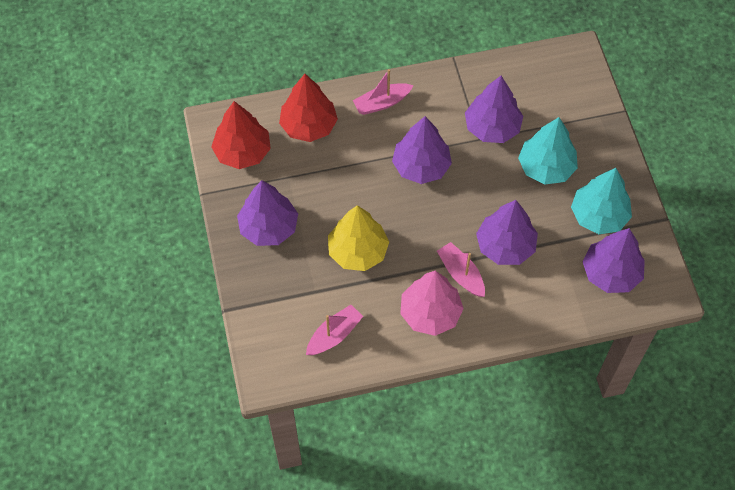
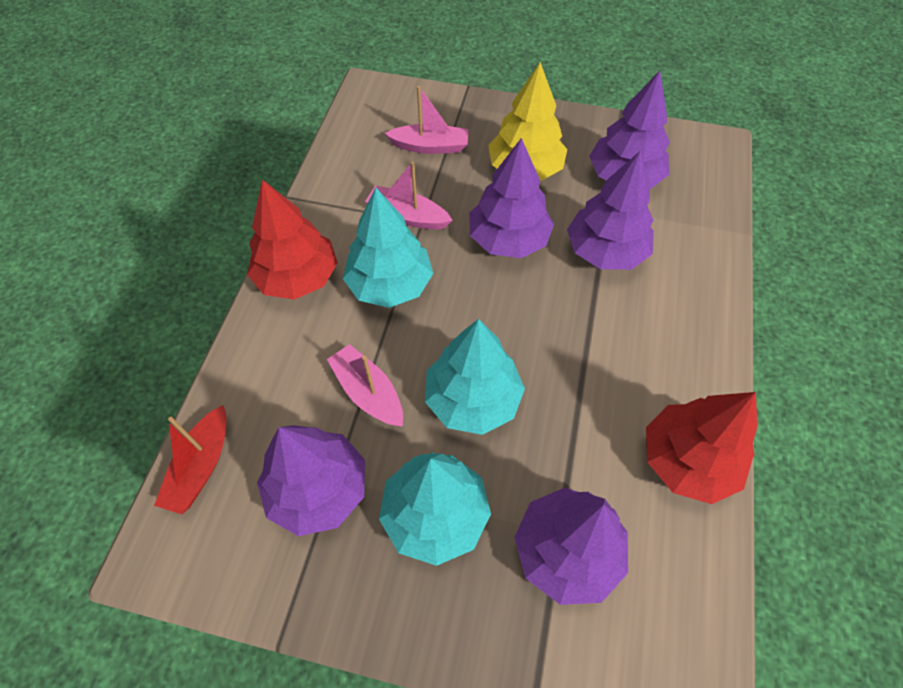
pink tree: [400,271,464,336] = 1 -> none = 0
red boat: none = 0 -> [154,405,227,515] = 1
turquoise tree: [518,117,578,185] [571,168,632,234] = 2 -> [343,188,433,308] [379,452,491,566] [425,319,525,435] = 3

